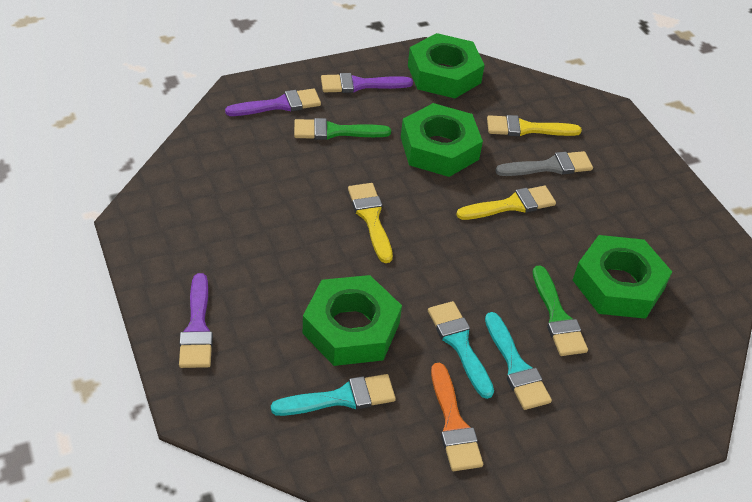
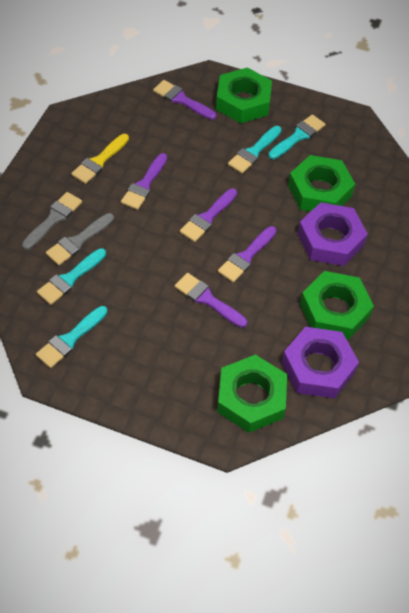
green brush: [294,118,391,140] [533,266,588,356] = 2 -> none = 0
grey brush: [495,151,593,176] = 1 -> [22,192,82,250] [46,213,114,265] = 2
orange brush: [431,363,483,471] = 1 -> none = 0
purple brush: [179,273,213,368] [225,88,321,116] [321,73,413,93] = 3 -> [121,153,167,210] [153,80,216,120] [175,273,247,328] [180,188,237,242] [218,226,277,282] = 5
purple nut: none = 0 -> [282,327,359,398] [298,202,368,266] = 2
turquoise brush: [271,374,396,416] [428,301,494,399] [485,312,552,410] = 3 -> [36,306,108,368] [37,248,106,305] [228,126,282,174] [268,114,326,159] = 4
yellow brush: [348,183,393,263] [456,186,556,220] [487,115,582,136] = 3 -> [71,134,129,184] = 1

